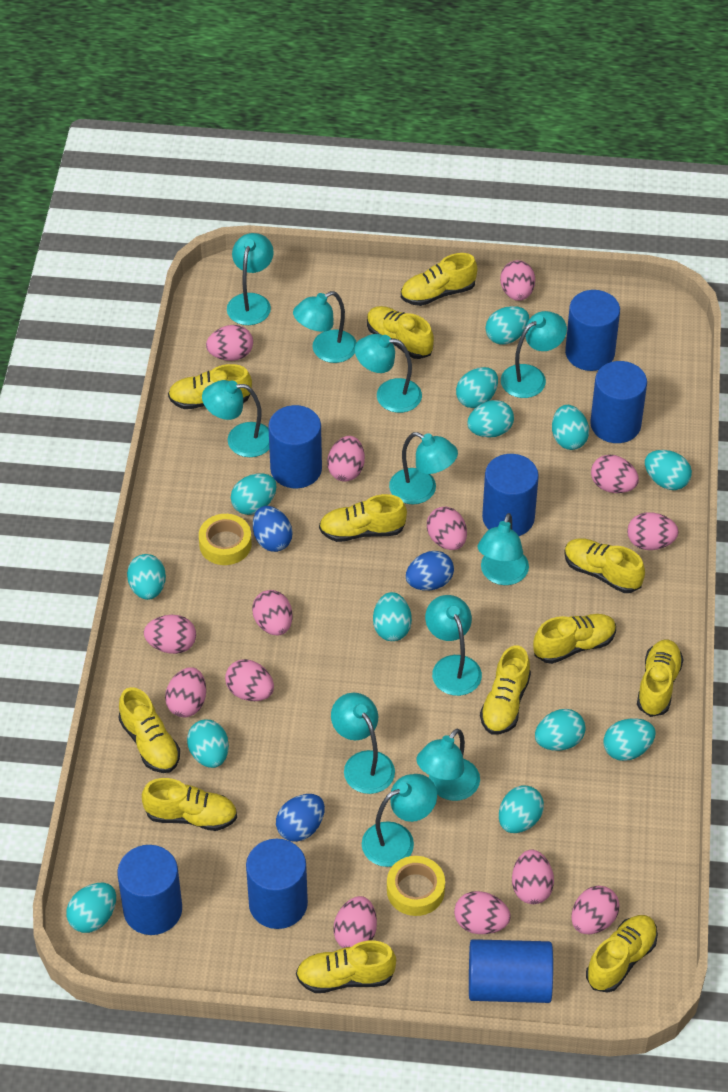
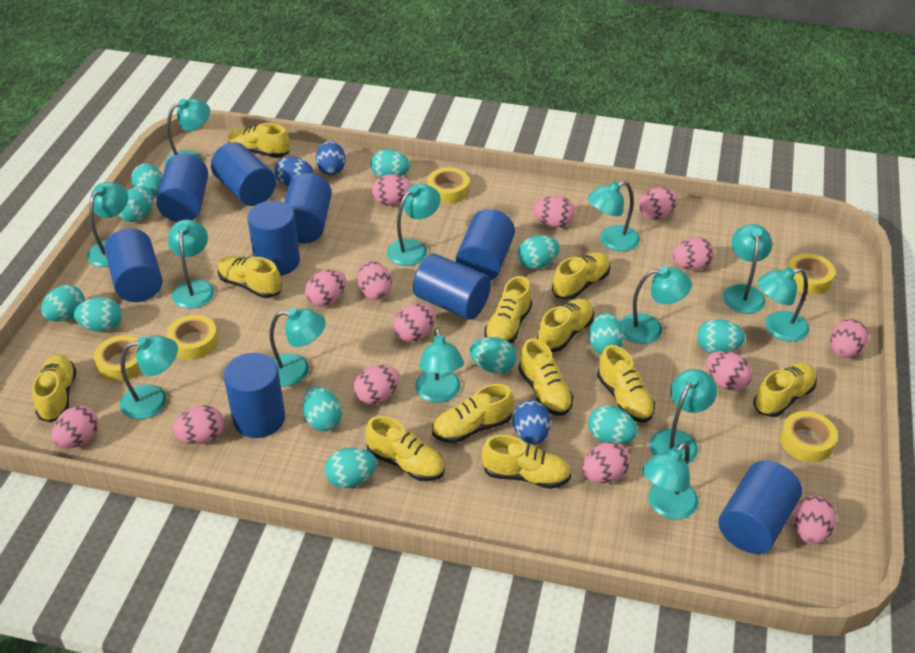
blue cylinder: [117,845,182,935] [246,839,308,929] [268,405,322,488] [469,939,553,1003] [482,454,539,536] [565,290,620,371] [590,361,647,443] = 7 -> [105,228,162,302] [156,154,208,222] [211,142,276,206] [224,353,285,438] [247,201,300,276] [284,173,332,243] [413,254,491,320] [456,209,515,280] [718,461,802,554] = 9
turquoise egg: [66,883,116,933] [127,554,166,600] [187,720,229,768] [231,473,277,515] [373,592,412,641] [456,367,498,408] [467,400,514,438] [485,306,529,345] [499,785,544,833] [535,709,586,751] [552,405,589,450] [604,718,656,761] [645,450,692,490] = 13 -> [41,285,85,322] [74,297,122,332] [118,187,154,222] [131,164,163,196] [303,386,342,431] [325,448,377,488] [371,149,410,177] [469,337,517,374] [518,235,560,269] [588,405,638,444] [589,313,624,354] [697,319,745,353] = 12
turquoise lamp: [202,380,269,457] [227,233,274,325] [293,291,357,363] [331,693,395,794] [355,334,422,413] [362,774,437,867] [389,432,458,504] [417,729,480,801] [425,595,482,696] [478,513,529,585] [501,311,567,398] = 11 -> [87,182,128,267] [120,335,178,420] [164,99,210,165] [168,219,214,309] [270,308,326,386] [387,184,441,266] [415,328,464,403] [588,181,640,251] [620,266,692,344] [642,442,699,520] [649,369,717,464] [723,224,772,313] [757,267,809,342] = 13
yellow tape: [199,514,252,565] [387,856,445,916] = 2 -> [94,335,141,381] [167,315,218,360] [427,167,469,204] [780,411,837,462] [788,254,835,295] = 5

